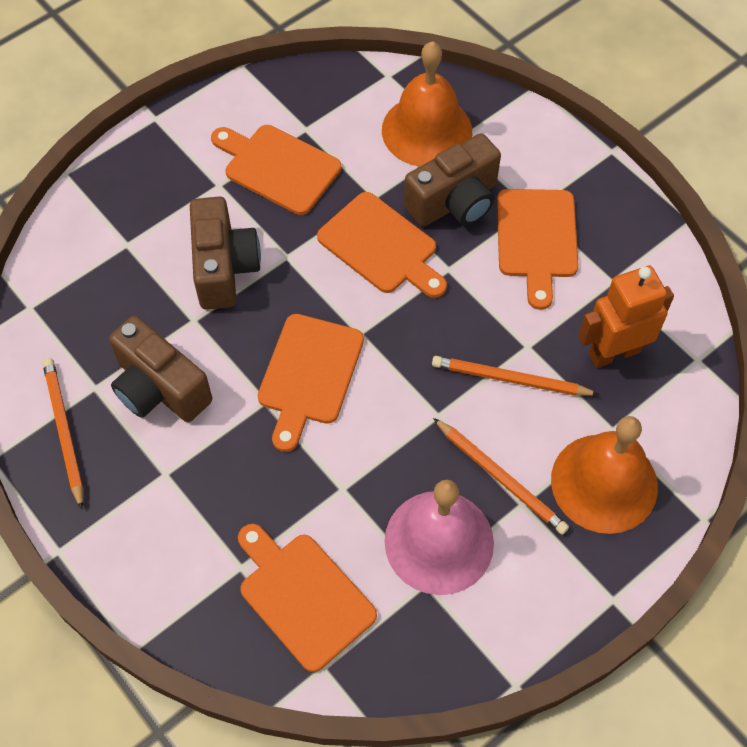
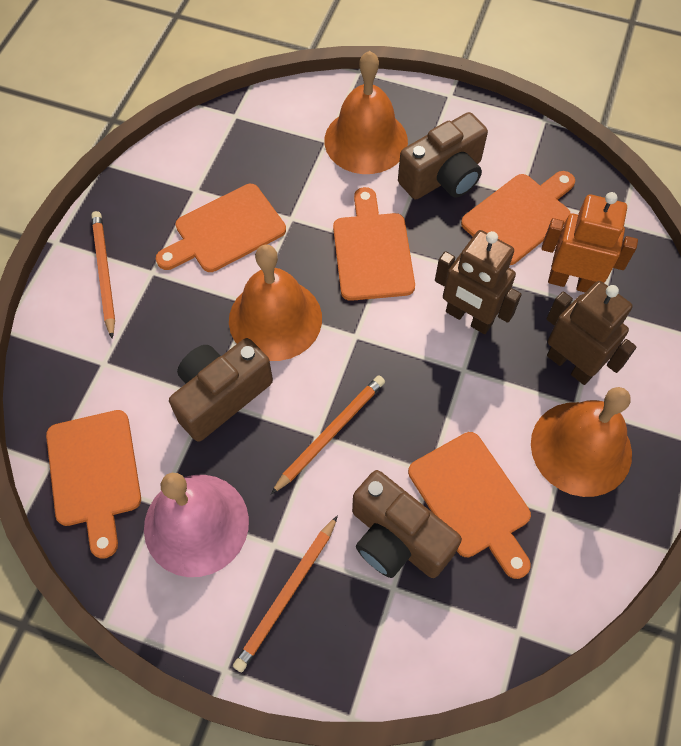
brown robot: none = 0 -> [435,230,522,334] [546,281,637,385] = 2
orange bell: [382,41,472,167] [551,416,658,534] = 2 -> [229,245,322,361] [324,51,408,174] [531,387,632,497] = 3

